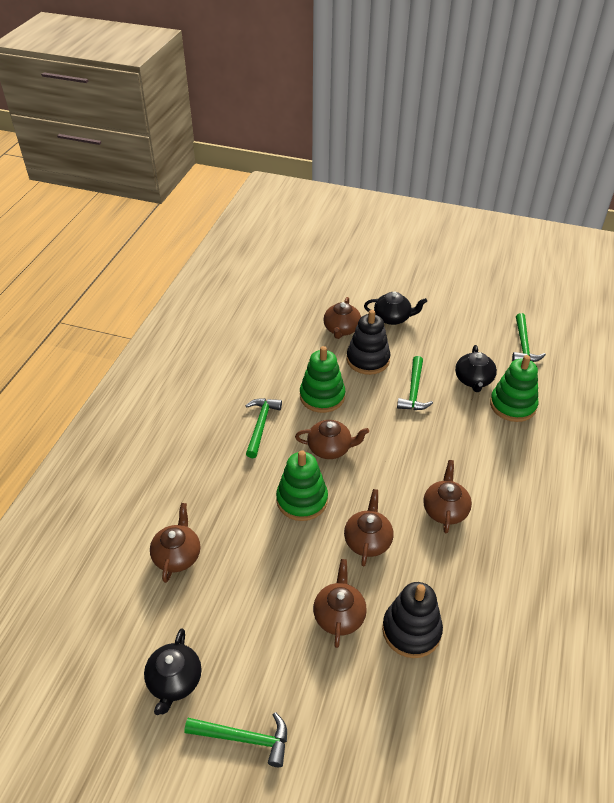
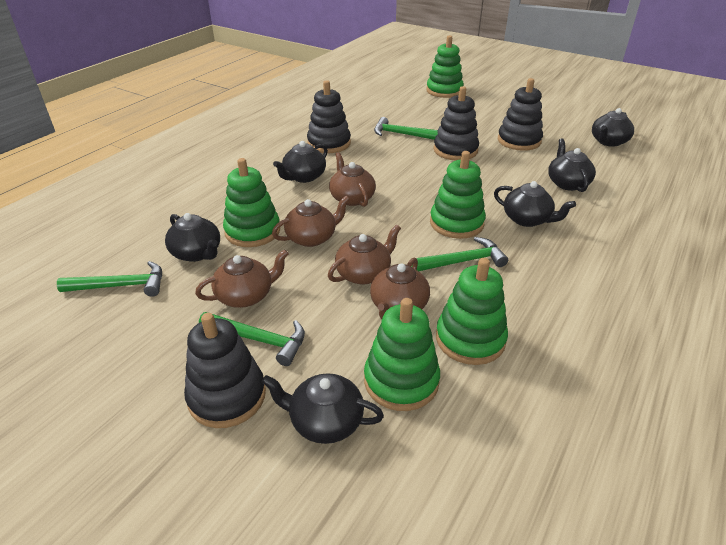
black stacking toy: [347,310,390,375] [382,582,443,658] = 2 -> [184,313,266,428] [307,80,351,153] [434,86,479,161] [498,78,543,151] = 4
black teapot: [144,628,201,715] [364,291,427,325] [455,345,497,392] = 3 -> [165,213,220,262] [262,373,384,444] [273,141,328,183] [494,181,576,227] [548,138,596,192] [592,108,634,147] = 6
brown teapot: [150,503,200,583] [295,420,369,459] [313,559,367,648] [323,297,361,339] [344,489,393,566] [423,460,472,534] = 6 -> [195,249,289,308] [272,196,350,247] [328,225,401,285] [329,152,376,207] [370,258,430,320] = 5
green stacking toy: [276,450,328,521] [300,346,345,413] [490,355,539,422] = 3 -> [223,158,280,247] [364,298,440,411] [426,35,464,98] [430,151,486,239] [436,258,508,365] = 5

